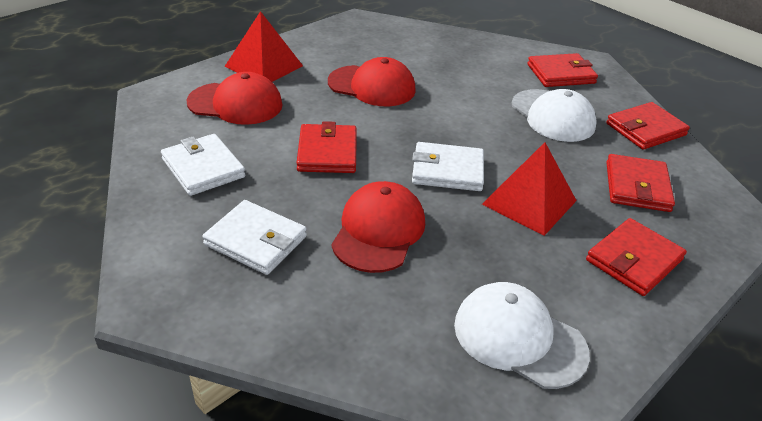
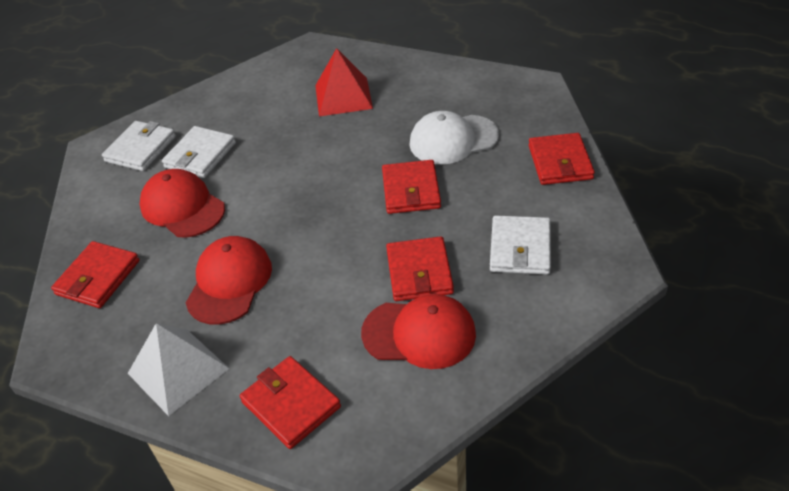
red pyramid: [225,11,303,82] [482,142,577,236] = 2 -> [315,48,373,117] = 1
white cap: [454,282,590,389] [512,89,597,142] = 2 -> [409,111,499,164] = 1
white pyramid: none = 0 -> [128,323,230,416] = 1

